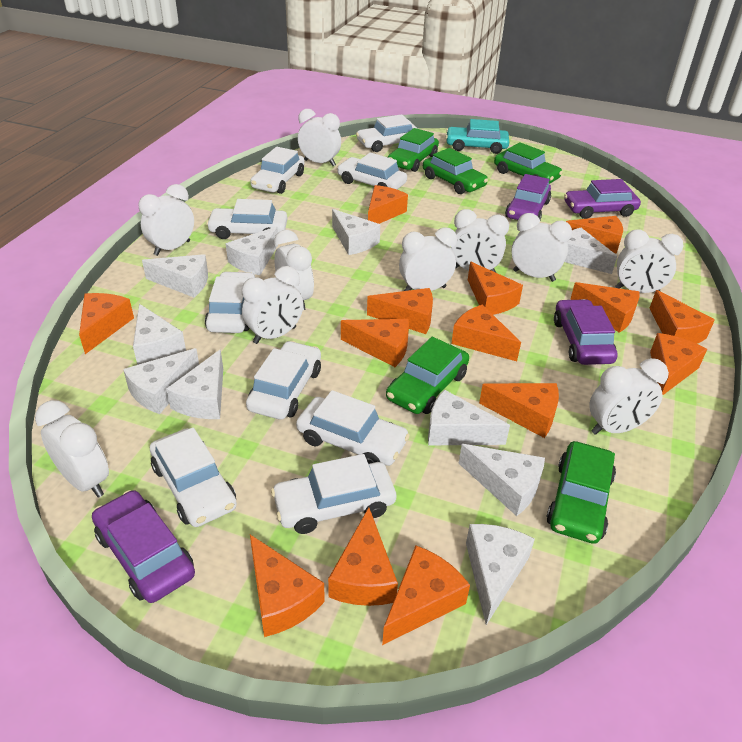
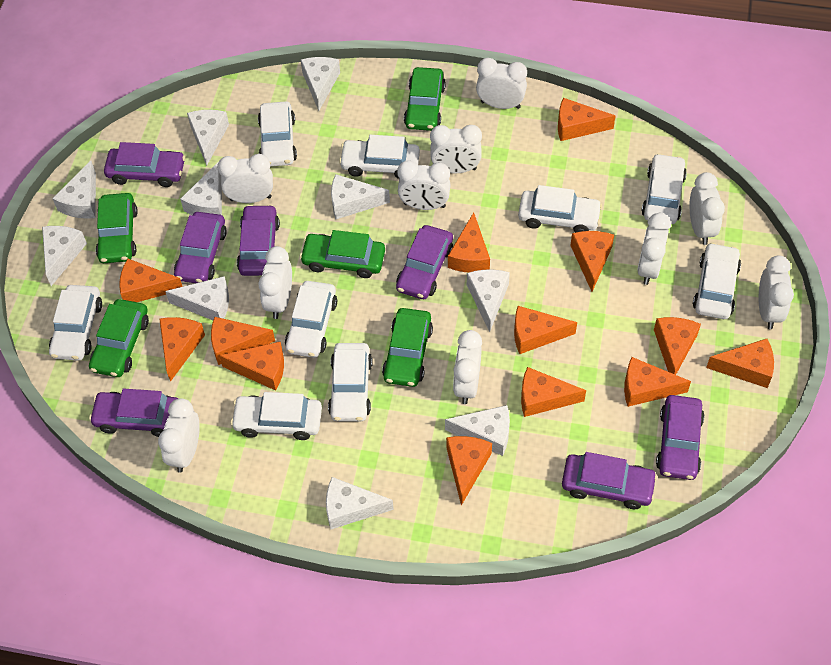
orange cheese: [79,293,134,354] [250,535,325,637] [328,507,398,606] [341,319,409,367] [367,288,433,334] [368,185,408,224] [382,546,470,645] [451,305,521,361] [468,262,523,315] [479,383,559,438] [566,216,623,254] [570,282,640,333] [650,290,715,344] [650,333,707,395] = 14 -> [119,259,183,302] [159,317,205,382] [211,317,275,365] [219,342,284,391] [446,436,492,505] [448,213,490,272] [514,306,577,354] [521,367,586,417] [558,98,615,141] [570,231,614,291] [624,357,691,407] [654,317,701,375] [706,339,774,388] = 13
purple car: [92,490,195,603] [505,174,551,220] [554,299,618,365] [564,179,641,219] = 4 -> [89,388,179,437] [104,142,185,187] [174,212,227,283] [237,204,280,276] [396,225,453,299] [562,452,657,509] [656,395,705,480] = 7
turquoise car: [446,119,509,154] = 1 -> none = 0

